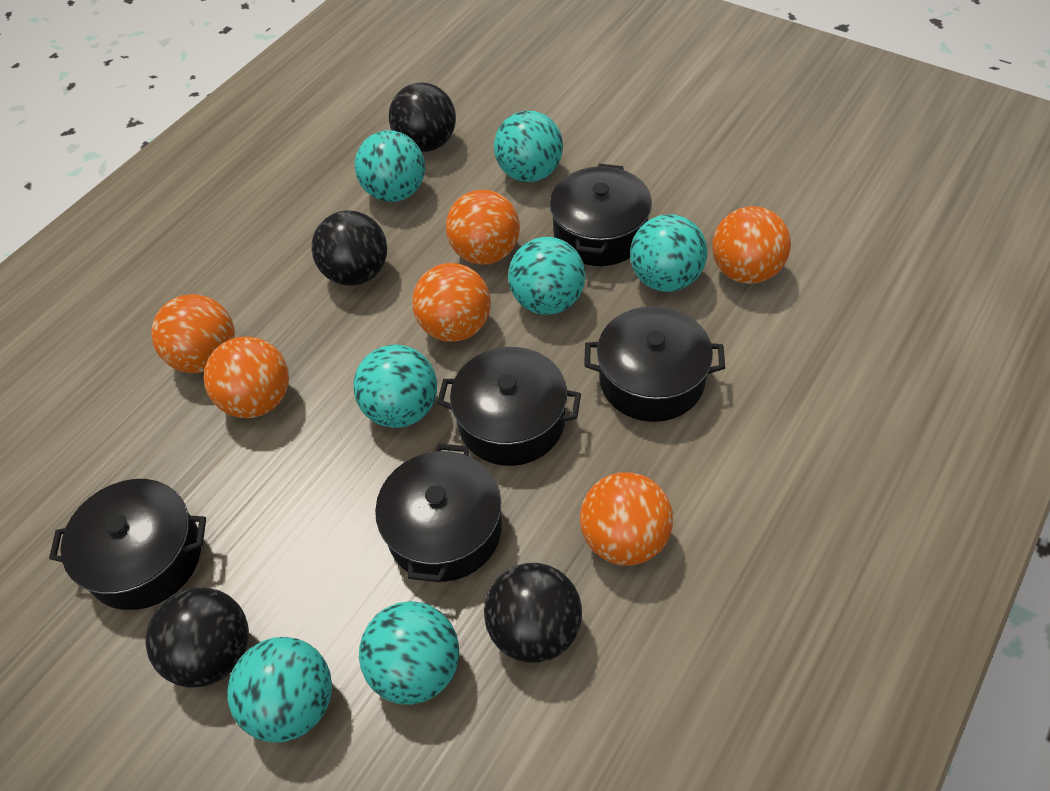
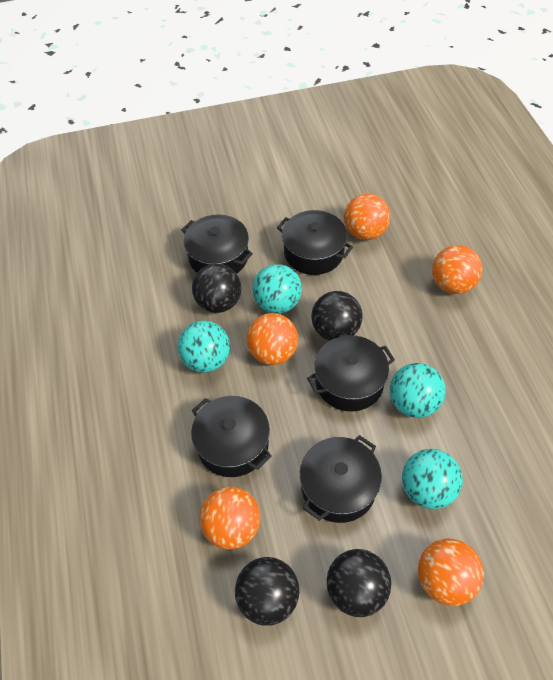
orange ball: [151,294,235,373] [204,336,289,418] [412,263,491,342] [446,190,520,265] [580,472,673,566] [712,206,791,284] = 6 -> [200,487,261,549] [246,313,298,365] [344,194,390,240] [418,539,484,606] [432,245,483,294] = 5
turquoise ball: [227,637,332,743] [353,344,437,428] [355,130,425,202] [359,601,459,705] [494,111,563,182] [508,237,586,315] [630,214,707,292] = 7 -> [178,321,230,373] [253,264,302,314] [390,363,446,418] [402,449,463,509] = 4

